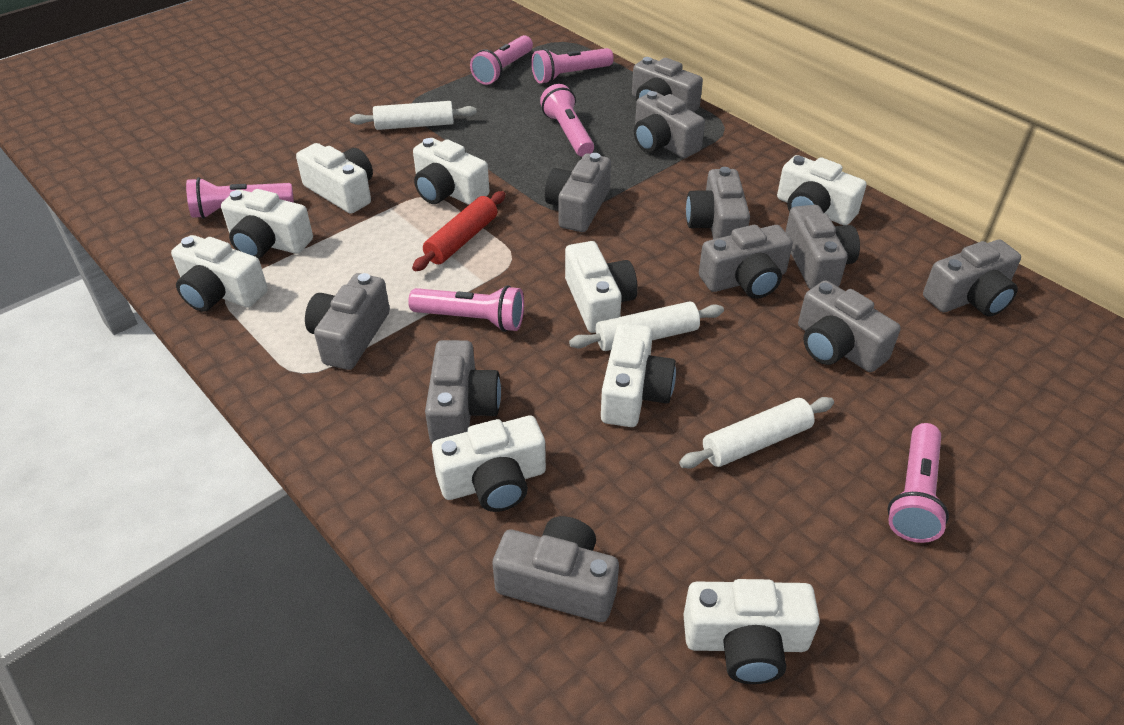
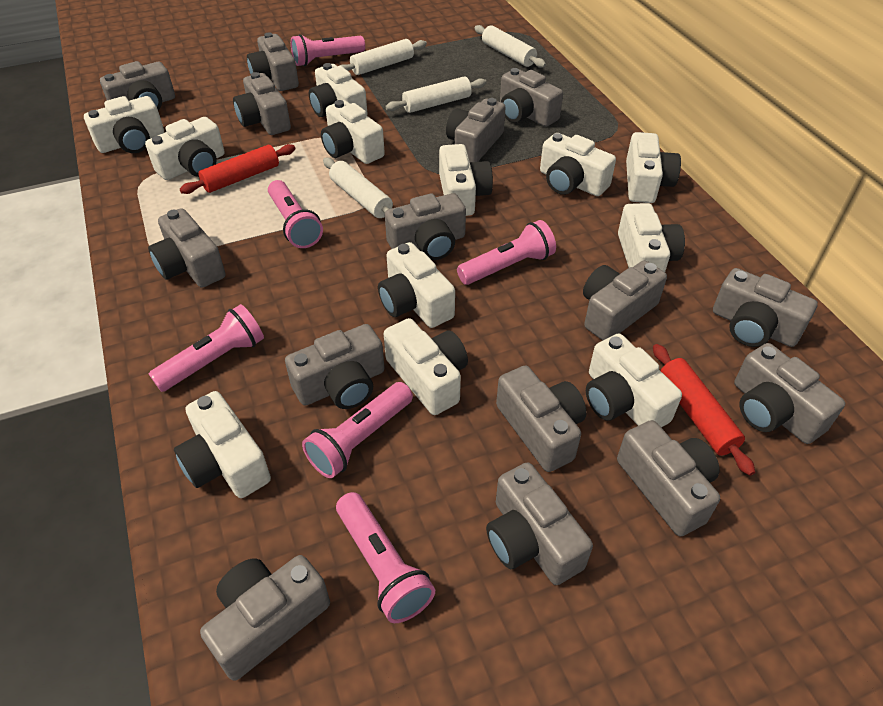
grey camera: [305,273,390,370] [425,340,501,443] [492,516,619,622] [545,153,611,232] [632,57,703,112] [634,91,705,158] [686,167,750,239] [699,225,793,299] [785,205,860,289] [798,280,901,372] [923,240,1021,317] = 11 -> [100,61,175,110] [148,208,226,288] [200,555,330,681] [233,72,291,135] [247,32,299,91] [285,324,385,409] [385,193,466,260] [446,98,506,162] [486,462,593,585] [496,365,587,472] [500,68,563,127] [583,260,667,340] [617,420,720,537] [713,268,818,347] [734,343,845,444] = 15
red rolling pin: [412,191,505,271] = 1 -> [180,144,295,194] [653,344,755,476] = 2
white camera: [171,235,268,312] [221,189,313,259] [296,143,373,214] [413,138,489,205] [432,416,546,512] [565,241,638,333] [601,323,676,427] [683,579,820,684] [777,155,867,225] = 9 -> [84,96,164,153] [145,117,225,180] [174,391,271,498] [309,63,368,117] [321,100,385,164] [378,242,455,328] [384,318,468,415] [439,144,493,216] [540,133,616,196] [586,333,682,428] [618,203,685,272] [626,132,681,203] = 12
white rolling pin: [350,101,477,130] [569,301,724,351] [679,397,834,469] = 3 -> [323,158,393,218] [339,39,427,75] [385,77,487,113] [474,25,546,68] = 4

